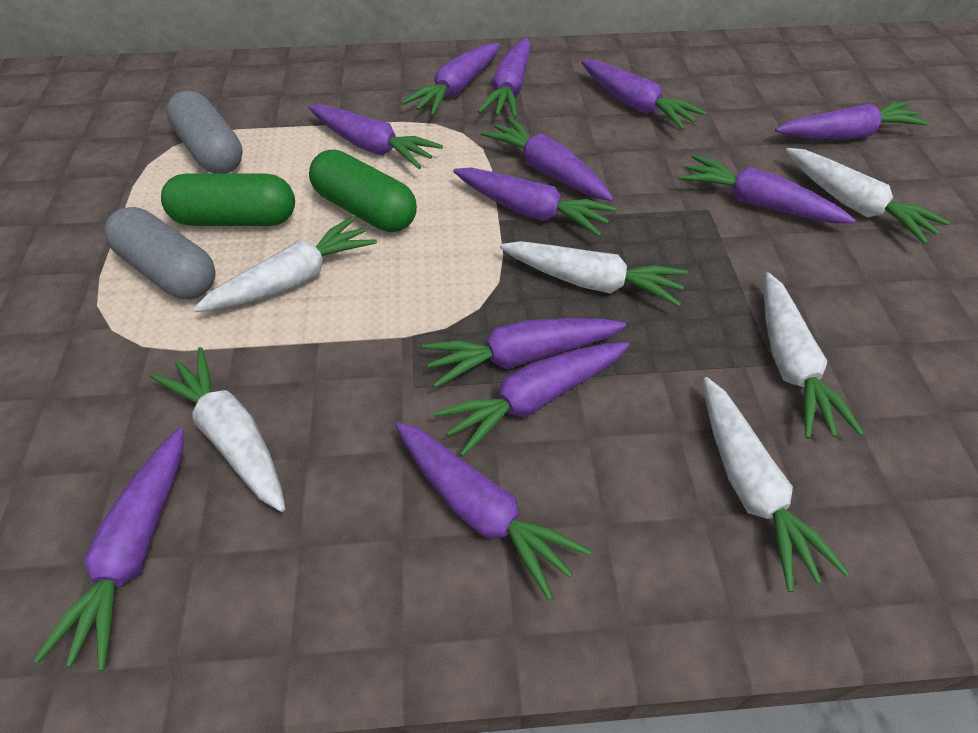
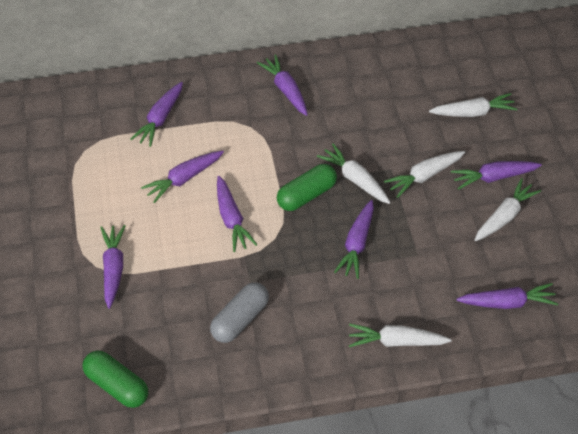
grey capsule: [104,207,216,299] [166,91,243,174] = 2 -> [210,282,269,343] = 1
purple carrot: [34,427,184,671] [308,104,443,169] [395,422,591,600] [402,43,500,116] [422,318,626,388] [434,342,629,457] [453,168,616,237] [478,38,531,118] [480,117,614,201] [581,60,707,130] [679,154,855,223] [775,101,929,139] = 12 -> [100,225,126,309] [131,82,183,147] [141,151,224,203] [217,176,258,252] [257,55,308,116] [334,200,374,279] [451,161,542,190] [456,283,558,309] = 8
white carrot: [150,347,285,512] [193,216,377,312] [500,241,687,307] [703,377,849,592] [764,272,864,439] [786,148,950,244] = 6 -> [317,143,391,204] [349,323,452,347] [384,151,465,198] [429,93,517,117] [475,178,541,241] = 5

